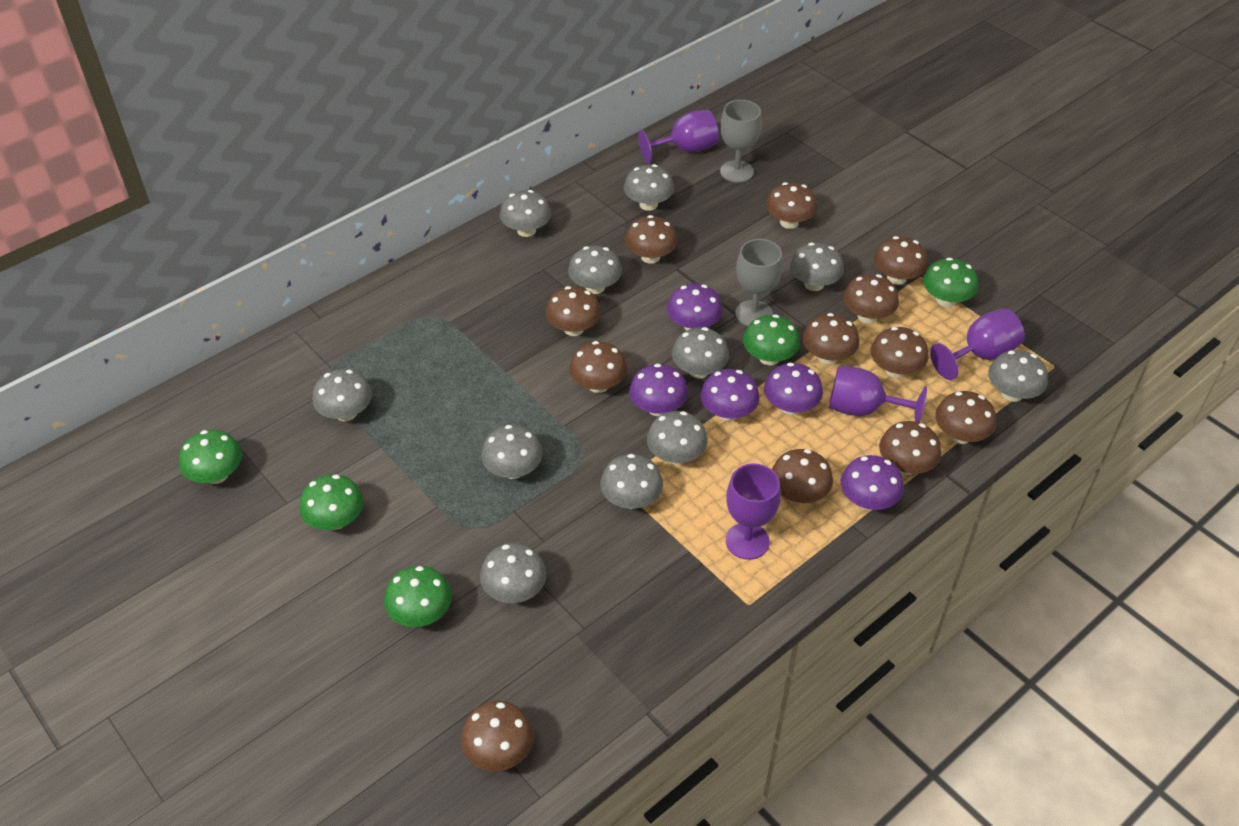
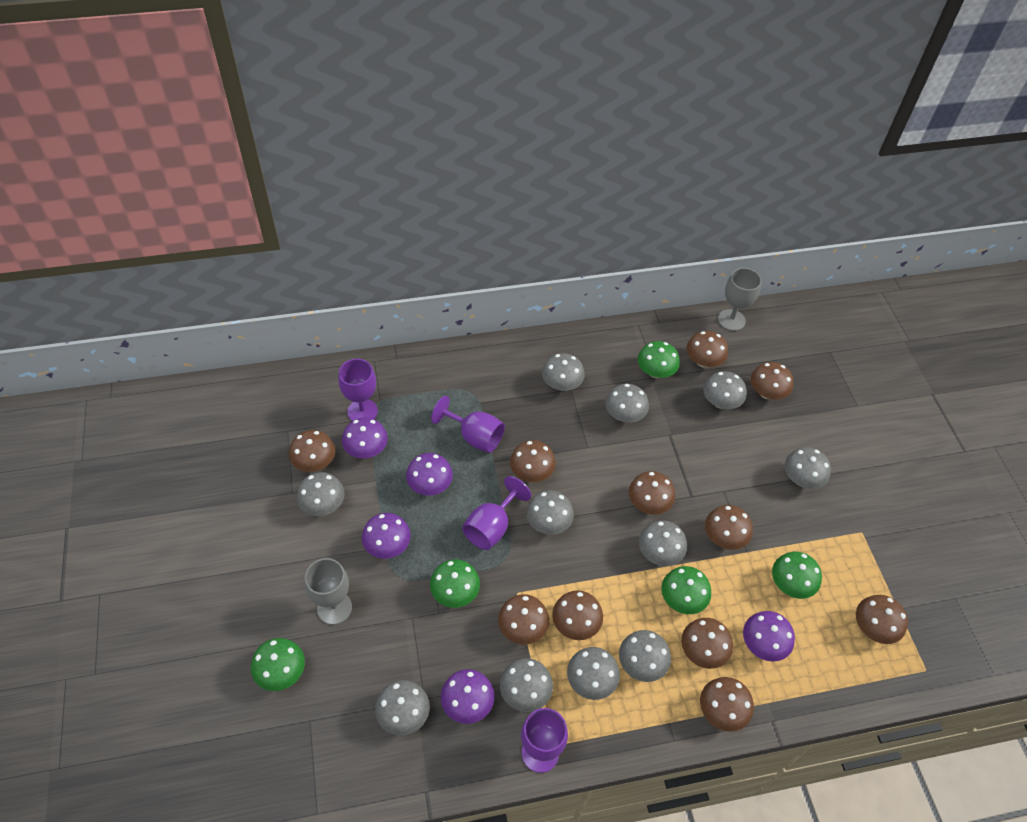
brown mushroom: [461,701,534,771] [545,286,601,336] [569,341,627,393] [625,215,678,264] [766,182,817,229] [772,449,833,504] [802,313,859,364] [843,274,899,323] [871,327,929,378] [874,236,928,285] [879,421,941,475] [935,391,996,444] = 12 -> [289,430,335,472] [498,594,549,644] [510,440,556,482] [552,590,603,640] [629,471,675,515] [681,618,733,669] [686,331,728,368] [700,677,754,732] [705,505,753,550] [750,362,794,400] [856,595,908,644] = 11

